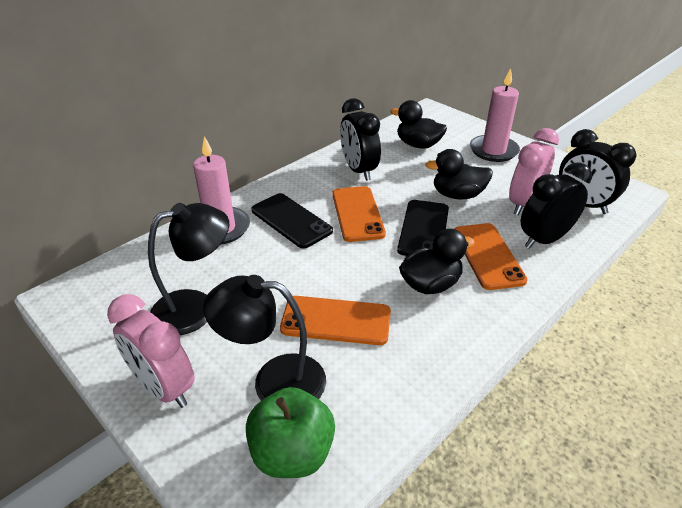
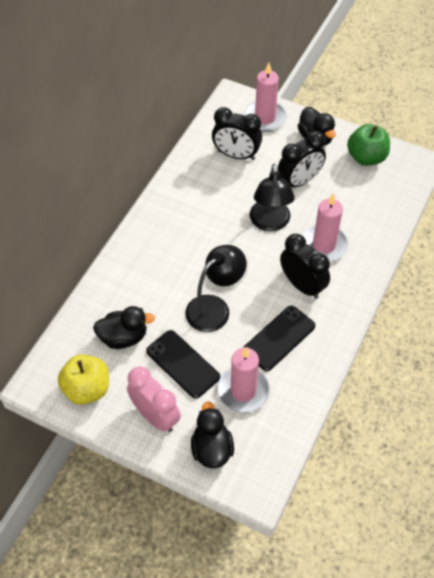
orange phone: [280,296,391,345] [332,186,386,242] [455,223,528,290] = 3 -> none = 0
pink candle: [193,136,250,244] [470,68,520,162] = 2 -> [217,347,270,413] [244,62,287,132] [302,193,348,261] = 3
pink clock: [107,294,195,408] [509,128,559,215] = 2 -> [127,366,181,432] = 1
yellow apple: none = 0 -> [58,354,109,405] = 1

